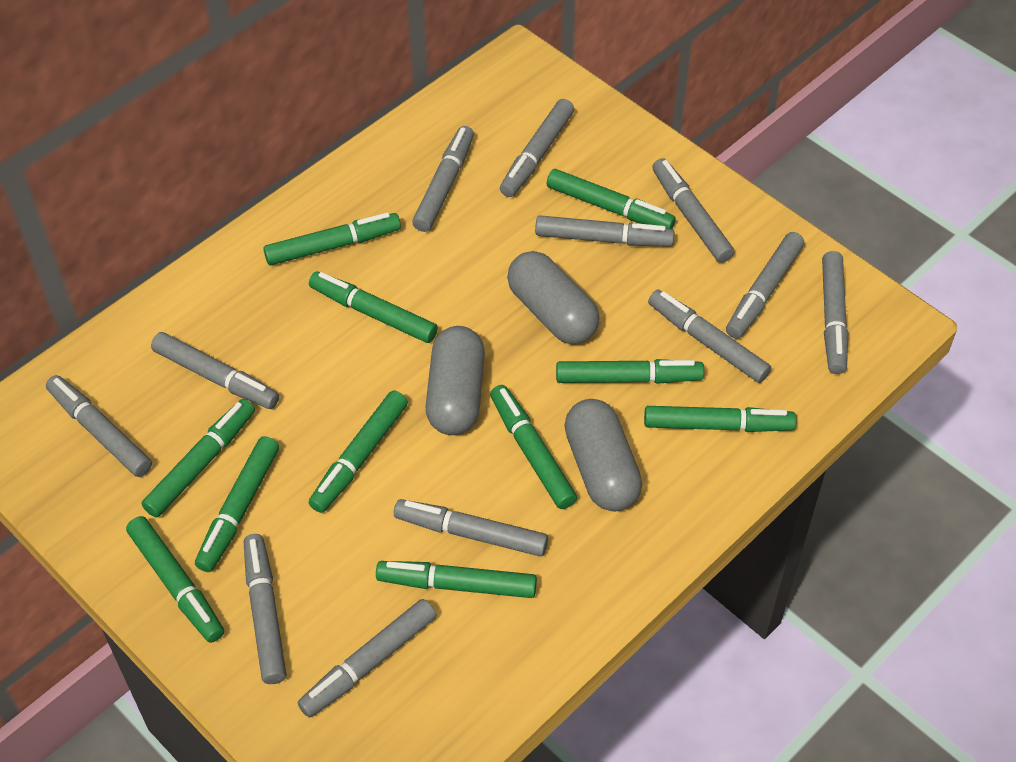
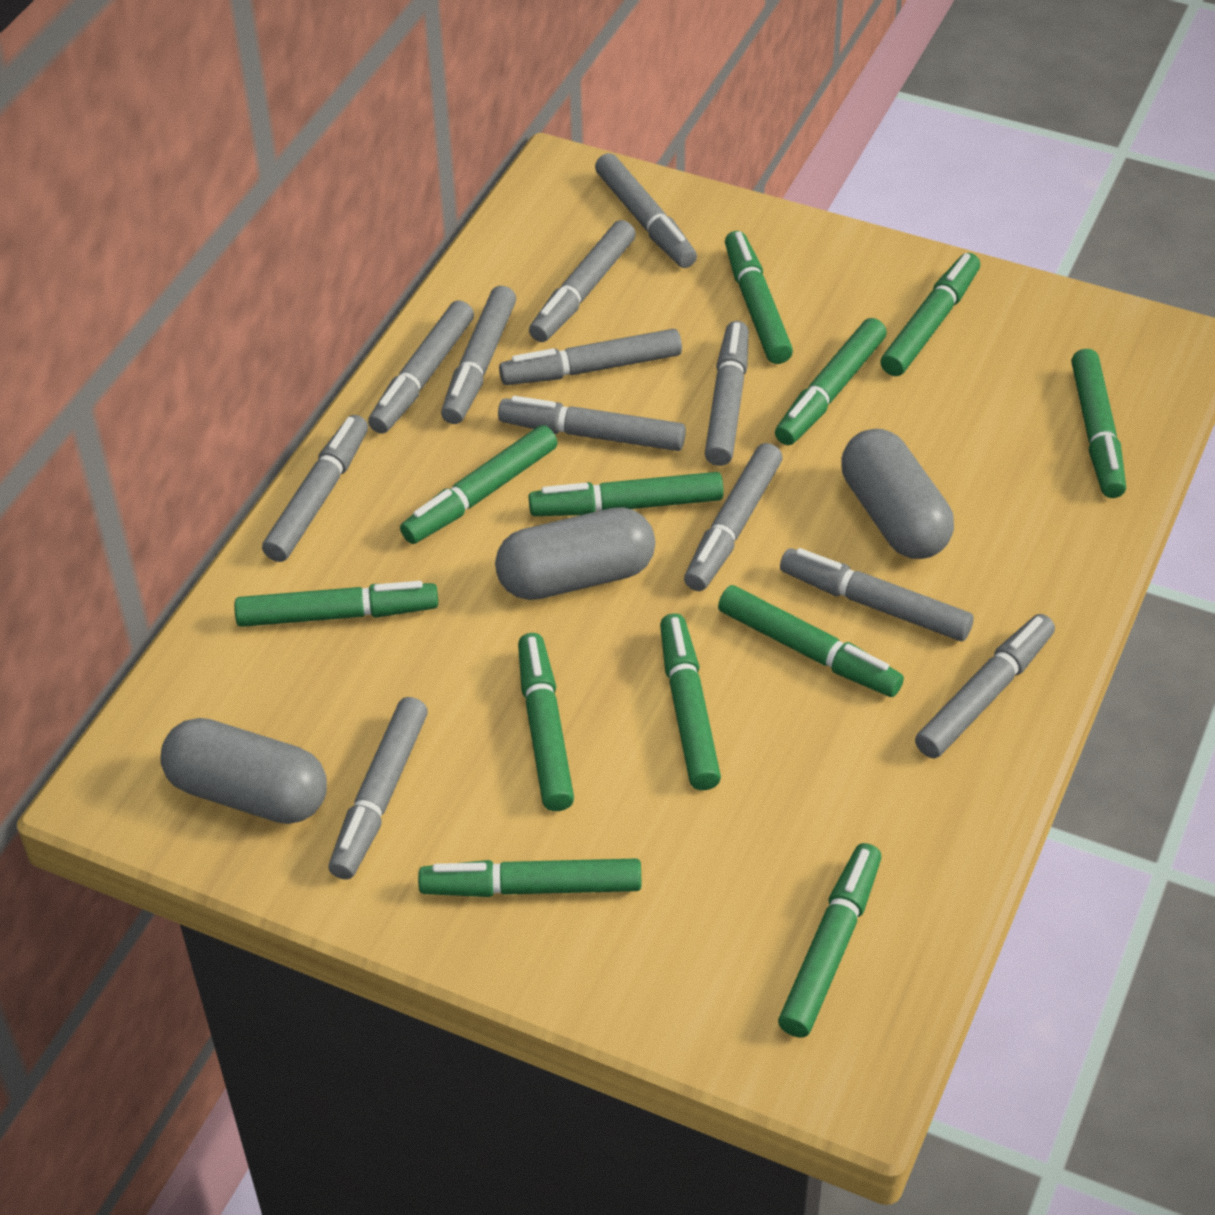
green marker: [126,516,224,643] [142,399,255,518] [195,436,279,572] [263,212,401,265] [309,271,438,343] [309,390,408,513] [376,561,537,598] [490,385,577,509] [547,169,676,229] [556,359,704,384] [644,406,797,432] = 11 -> [234,581,438,627] [400,425,558,544] [418,859,642,897] [518,633,574,811] [529,472,724,516] [660,613,721,790] [718,585,904,697] [725,231,793,364] [775,318,887,445] [778,843,881,1037] [880,253,980,376] [1071,349,1126,498] = 12

